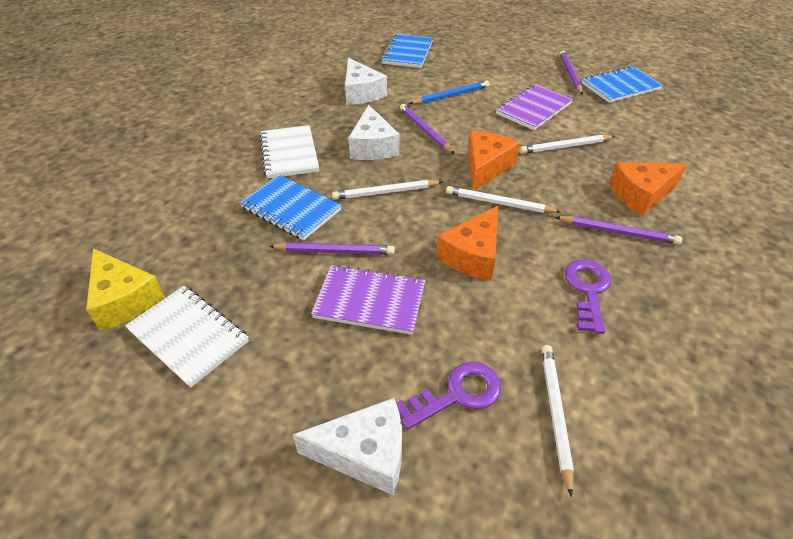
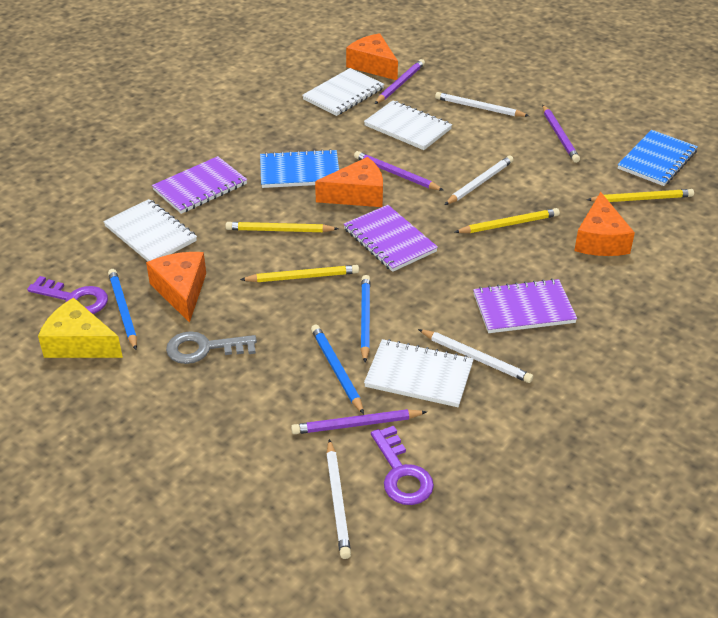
blue notebook: [240,175,342,240] [381,34,433,68] [582,66,663,103] = 3 -> [260,149,339,188] [618,130,698,186] = 2
blue pencil: [409,80,490,104] = 1 -> [108,269,137,350] [311,324,364,414] [361,275,370,363] = 3
grey key: none = 0 -> [166,331,257,364] = 1
orange cheese: [436,206,498,281] [468,131,520,191] [609,162,687,216] = 3 -> [146,252,206,323] [315,157,383,207] [346,33,398,80] [574,192,635,256] = 4
purple notebook: [311,265,425,335] [496,84,573,130] = 2 -> [152,156,247,214] [344,205,438,272] [473,278,577,333] = 3
white cheese: [293,398,402,495] [345,58,387,105] [348,105,400,160] = 3 -> none = 0
white notebook: [125,286,249,388] [259,125,319,179] = 2 -> [103,199,197,261] [302,68,384,116] [364,100,452,150] [364,339,474,407] = 4
yellow pencil: none = 0 -> [225,222,339,232] [240,265,359,282] [455,208,560,233] [587,189,694,202] = 4

